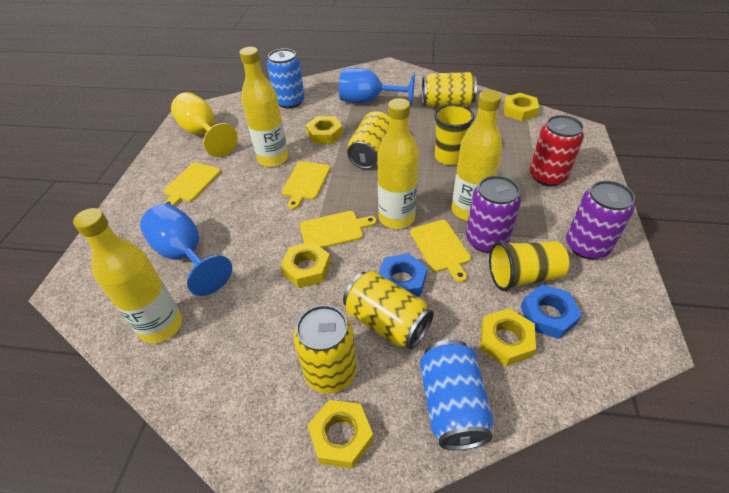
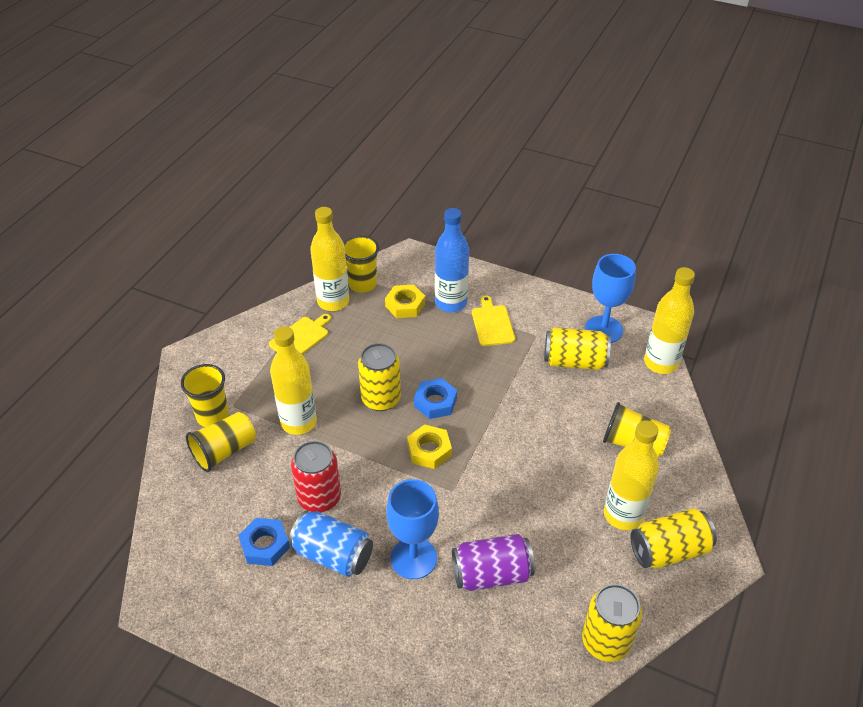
blue bottle: none = 0 -> [435,208,469,312] = 1
blue can: [267,48,305,108] [420,339,493,450] = 2 -> [289,511,373,577] = 1
purple can: [466,176,521,253] [566,180,635,259] = 2 -> [452,534,535,591] = 1
yellow cup: [434,104,475,165] [489,241,569,291] = 2 -> [181,364,229,427] [186,412,256,472] [343,236,379,293] [603,402,671,457] = 4
yellow cutting board: [163,162,221,206] [282,161,330,209] [300,211,377,248] [410,220,471,283] = 4 -> [269,314,331,355] [472,296,515,346] = 2
yellow goblet: [171,92,238,157] = 1 -> none = 0
yellow nut: [280,242,331,288] [306,116,343,144] [307,400,373,469] [480,308,536,366] [503,93,539,121] = 5 -> [385,285,425,318] [407,424,452,469] = 2

